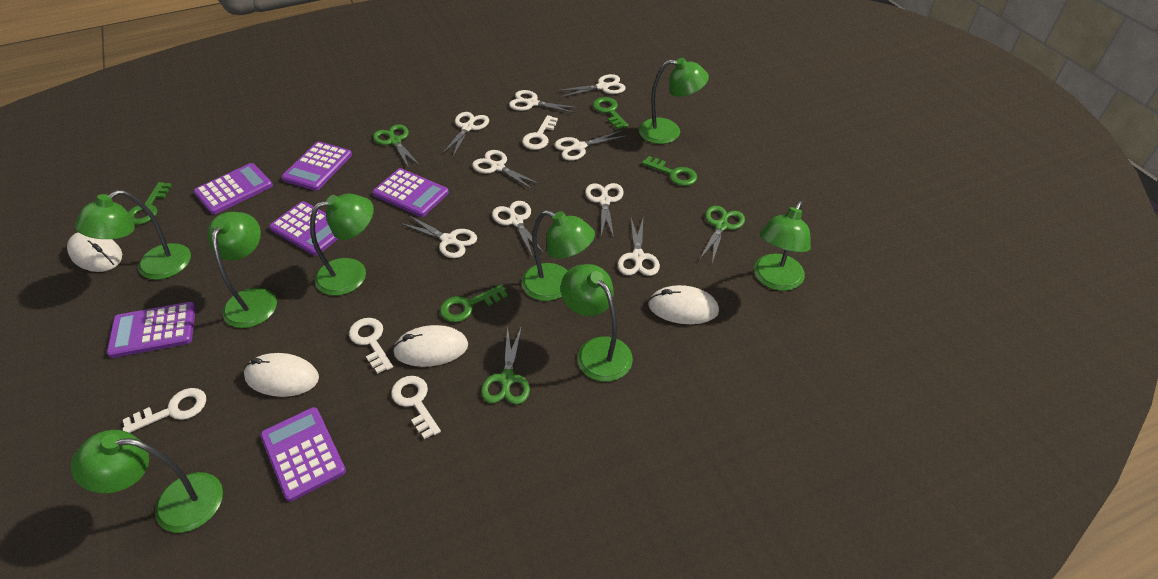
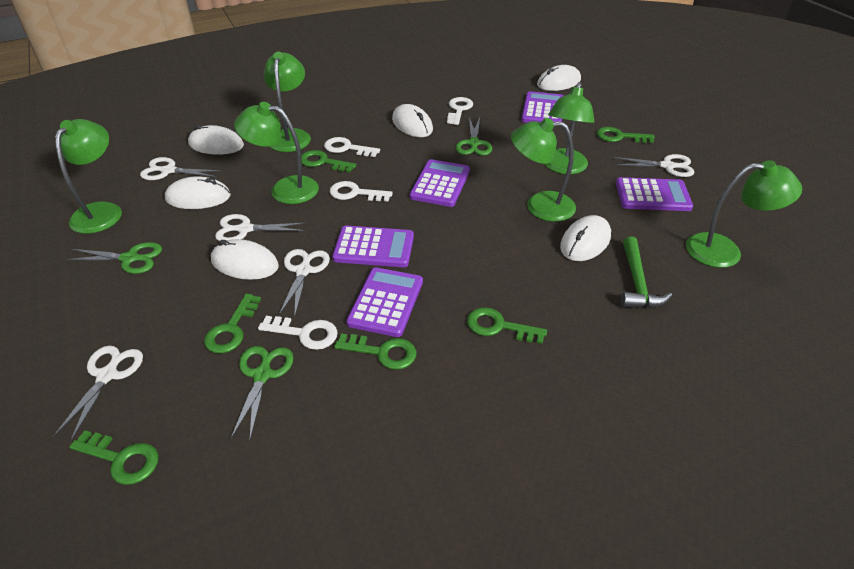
green hammer: none = 0 -> [621,236,672,308] = 1
green key: [128,182,171,225] [440,285,508,322] [593,97,628,130] [642,156,697,186] = 4 -> [69,430,159,485] [204,293,261,353] [301,150,356,172] [334,333,416,370] [467,307,547,344] [597,127,655,143] = 6
green lamp: [71,430,223,533] [75,190,191,280] [207,212,277,328] [310,194,374,296] [521,210,595,301] [561,264,633,382] [639,58,709,144] [754,201,811,291] = 8 -> [55,119,122,234] [234,102,319,204] [264,52,311,152] [511,118,576,222] [545,82,594,174] [686,160,802,268] = 6
purple calculator: [107,302,196,358] [194,163,273,215] [260,407,346,502] [269,201,338,256] [281,141,352,191] [372,168,449,217] = 6 -> [332,226,414,267] [346,267,423,337] [410,159,470,207] [521,91,564,123] [616,177,693,211] = 5
white mouse: [67,232,122,272] [244,353,319,397] [393,325,468,367] [648,285,719,324] = 4 -> [165,176,231,209] [188,125,244,155] [211,239,279,280] [392,104,433,137] [537,65,581,91] [560,215,611,261] = 6
white scissors: [400,215,477,258] [442,112,489,157] [472,150,541,190] [492,201,545,257] [509,90,579,113] [555,130,626,161] [558,74,626,97] [585,183,624,238] [617,218,660,276] = 9 -> [53,345,143,441] [140,157,222,180] [215,214,305,241] [279,249,330,318] [614,154,695,177] = 5

